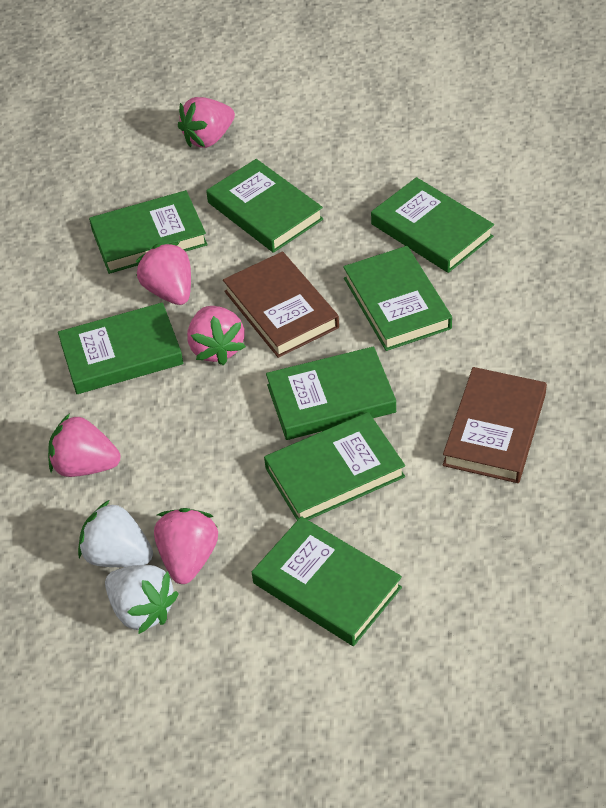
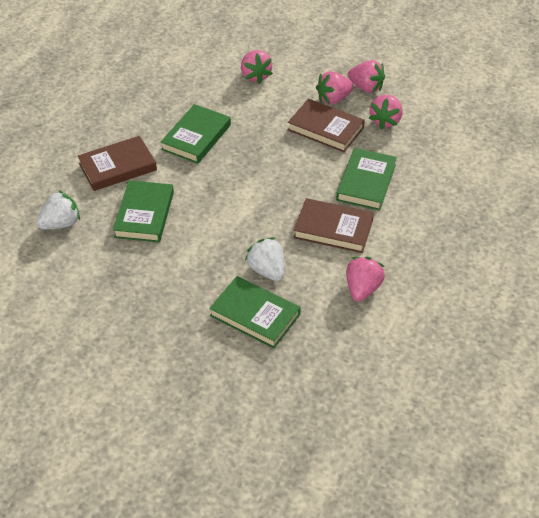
brown book: [223,252,339,358] [443,367,547,483] = 2 -> [78,136,157,191] [288,99,365,152] [293,198,374,253] = 3
green book: [58,302,183,394] [89,190,208,274] [206,159,323,253] [252,516,402,646] [264,412,405,520] [266,346,396,440] [343,246,452,351] [371,177,494,273] = 8 -> [113,180,174,242] [161,104,231,164] [209,276,301,348] [336,148,397,210] = 4

